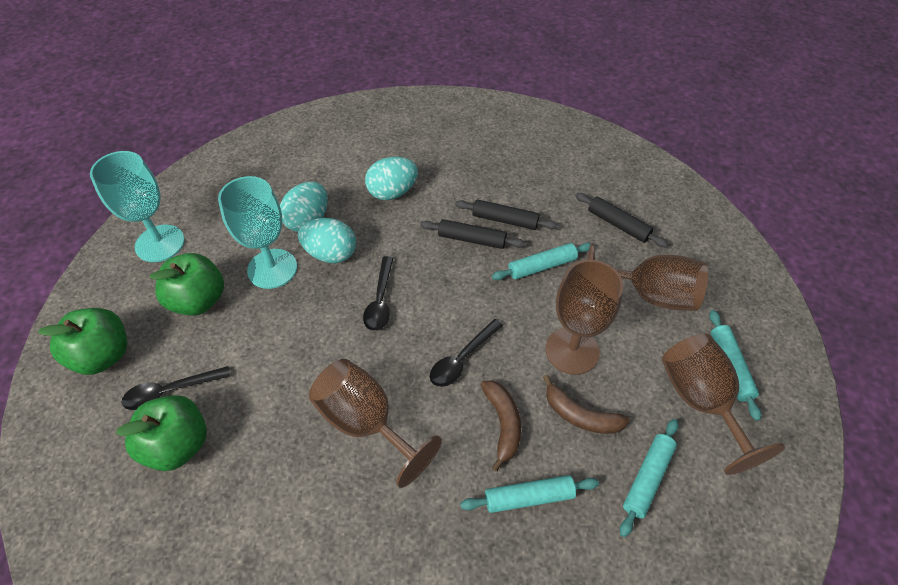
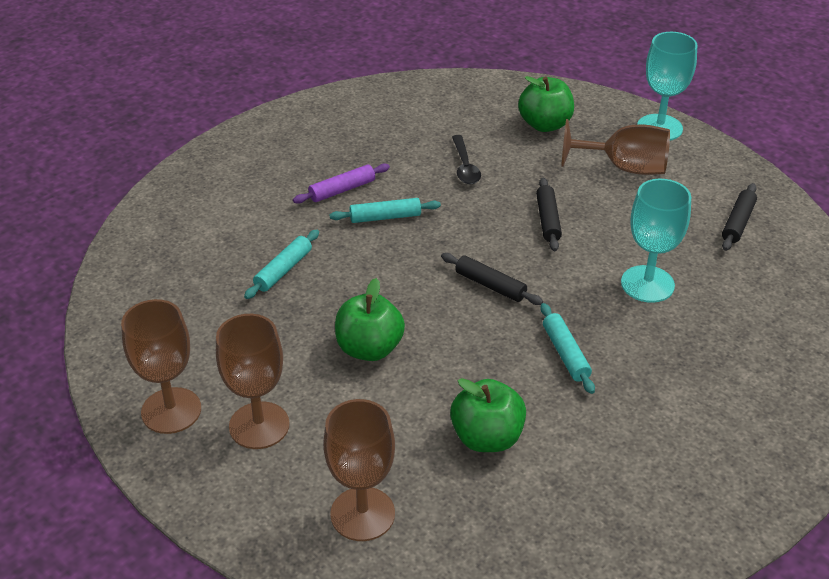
black spoon: [121,366,230,410] [363,256,393,331] [430,319,503,387] = 3 -> [452,135,481,184] = 1
brown banana: [481,381,521,471] [543,375,630,434] = 2 -> none = 0
purple rolling pin: none = 0 -> [293,164,390,204] = 1
turquoise egg: [280,182,328,232] [298,218,356,263] [365,157,418,200] = 3 -> none = 0
turquoise rolling pin: [460,475,599,513] [492,243,591,280] [620,419,679,537] [709,310,761,421] = 4 -> [244,230,319,299] [329,198,441,223] [540,303,595,394] = 3

